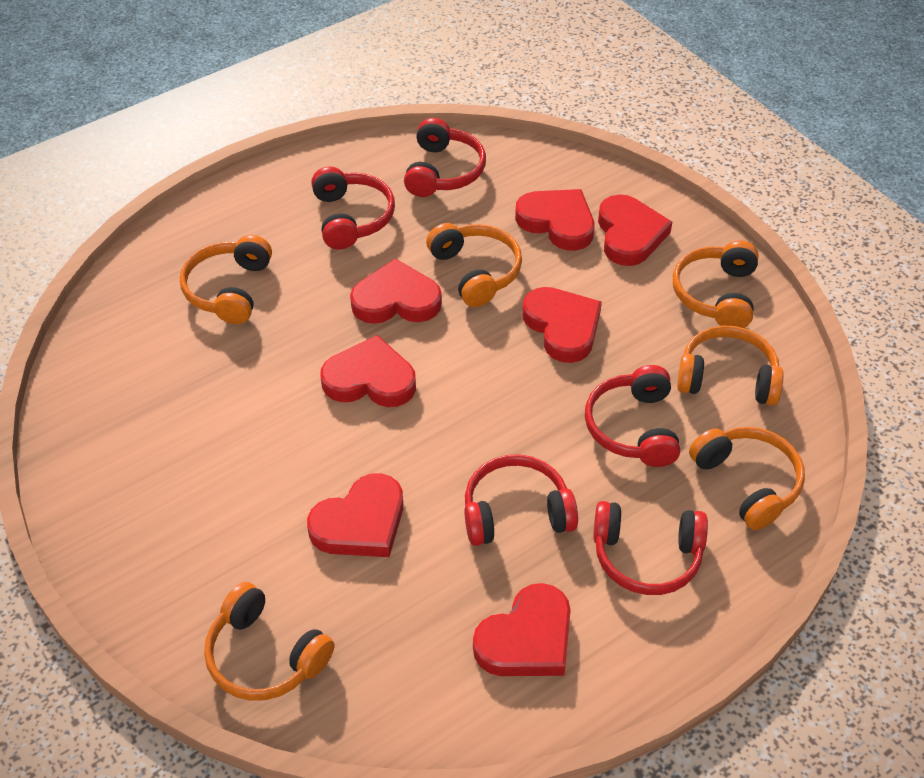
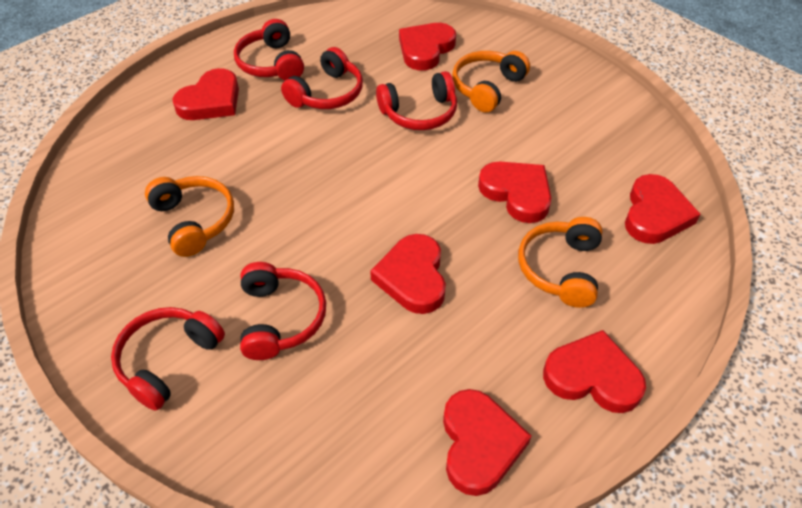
orange headphones: [180,235,272,324] [204,582,334,701] [426,223,522,307] [673,240,759,328] [677,326,784,406] [689,427,805,530] = 6 -> [145,176,234,257] [452,51,530,113] [518,217,603,308] = 3

